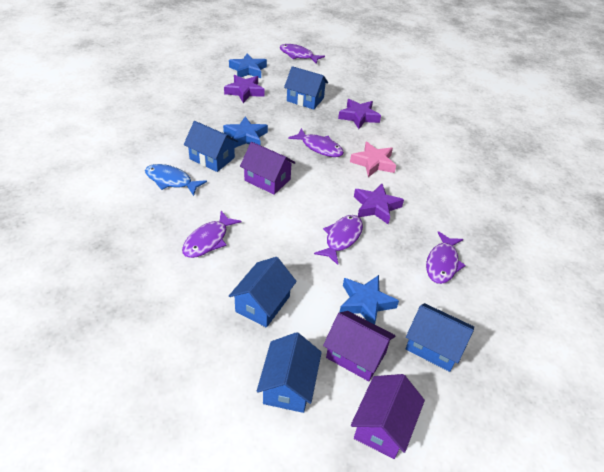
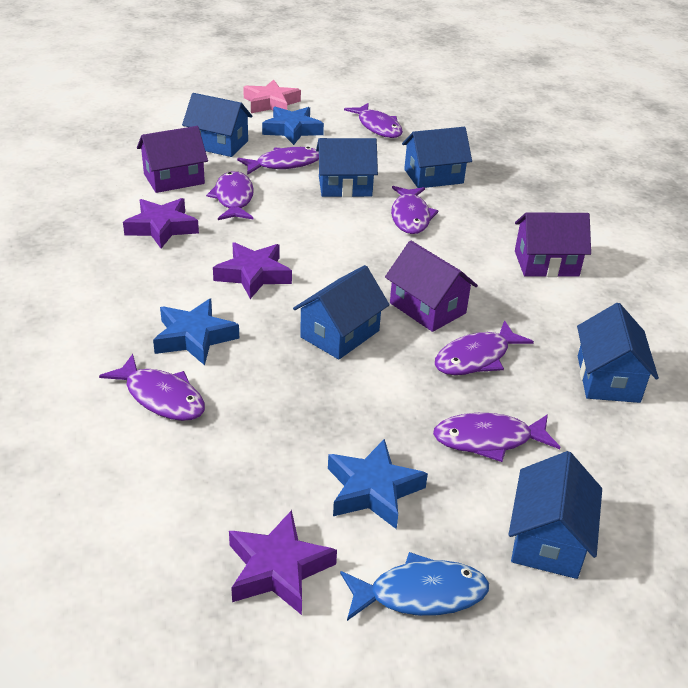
blue house: [184,121,238,172] [229,257,297,328] [257,332,322,413] [284,66,328,110] [406,303,474,372] = 5 -> [182,93,252,157] [293,265,390,359] [316,138,378,197] [402,127,472,188] [508,451,602,579] [577,303,659,403] = 6
purple fish: [182,211,242,258] [280,44,325,64] [288,128,344,157] [314,215,363,265] [426,231,466,284] = 5 -> [99,354,205,421] [206,171,254,220] [237,147,319,175] [344,103,403,138] [391,186,438,234] [433,413,560,462] [435,320,534,375] = 7

